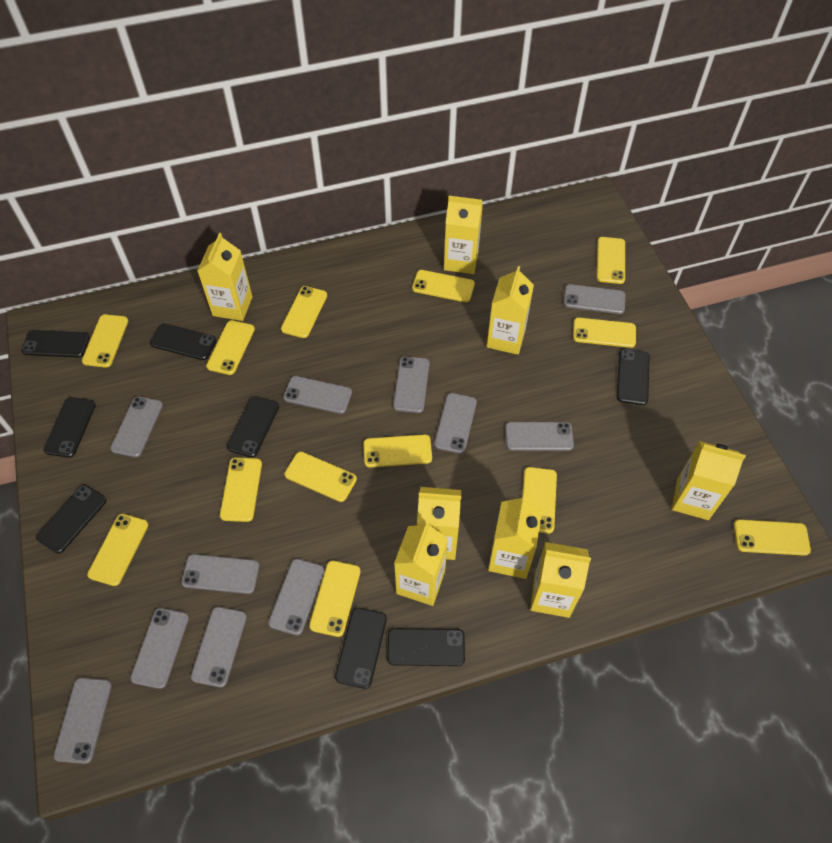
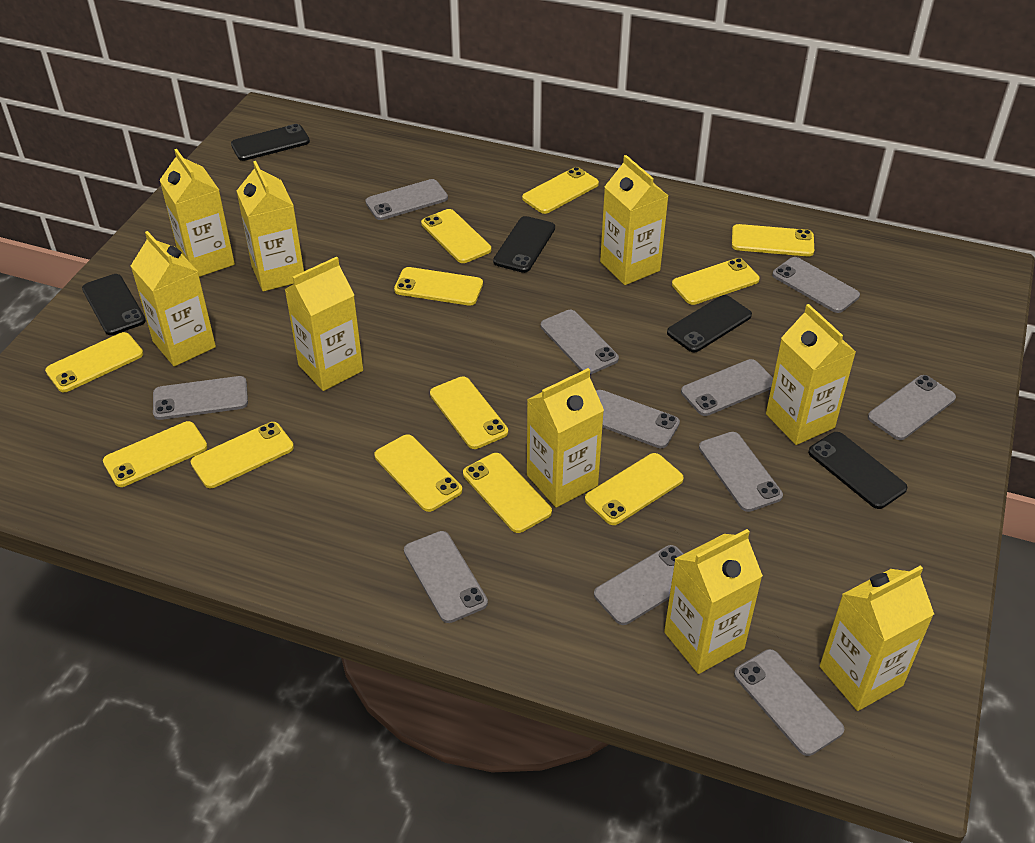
black phone: [21,330,90,357] [36,485,107,554] [44,397,96,458] [150,323,217,360] [227,396,279,457] [335,608,387,689] [387,628,465,666] [617,349,650,405] = 8 -> [82,274,146,335] [231,124,310,161] [493,216,555,273] [667,295,752,352] [808,432,907,509] = 5
yellow carton: [197,233,253,321] [394,521,448,606] [417,487,461,560] [444,196,483,274] [487,266,534,355] [488,494,542,579] [530,542,591,618] [672,441,746,520] = 8 -> [131,231,216,367] [160,149,235,277] [237,161,304,291] [284,257,363,391] [527,368,604,507] [600,155,668,285] [664,529,763,674] [766,304,856,445] [820,565,934,711] = 9
yellow phone: [82,314,128,368] [87,514,148,586] [206,320,255,375] [220,457,262,522] [281,286,327,338] [284,452,357,502] [309,560,361,637] [363,434,432,468] [412,270,475,302] [522,467,557,534] [573,318,636,348] [597,237,625,284] [734,519,811,556] = 13 -> [45,332,143,392] [103,421,207,487] [191,422,294,488] [374,434,462,512] [394,267,483,306] [421,209,491,263] [430,376,508,449] [463,453,552,533] [522,167,599,214] [585,453,684,525] [672,258,760,305] [732,224,814,256] = 12

